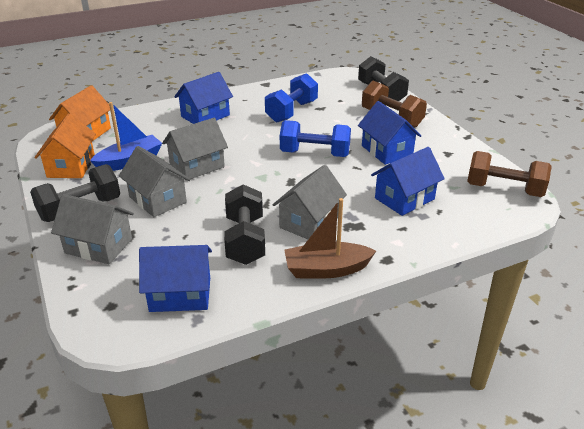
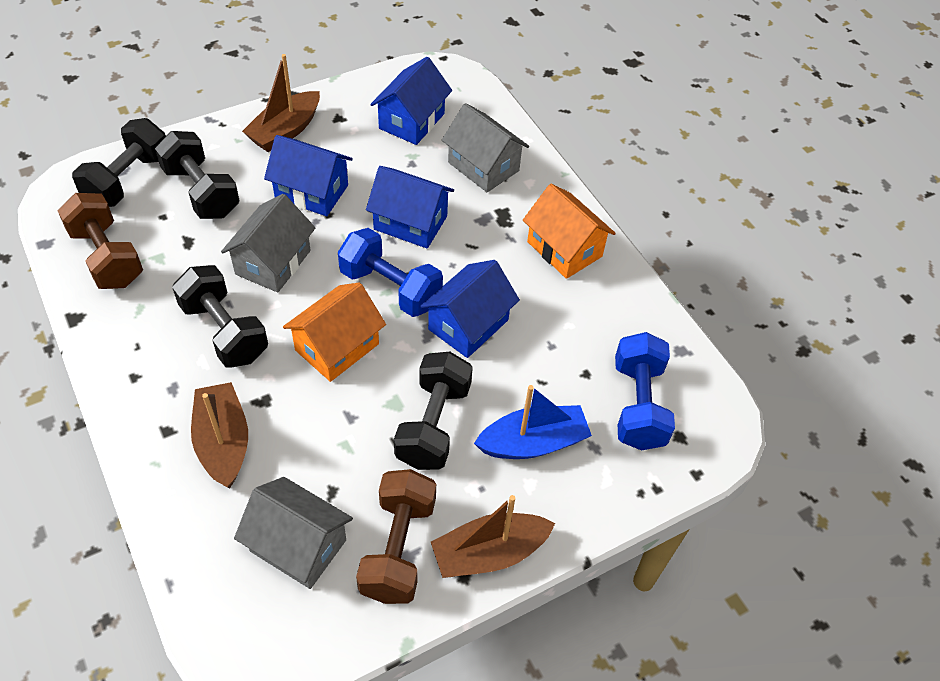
black dumbbell: [30,164,120,222] [224,184,265,265] [358,56,409,101] = 3 -> [72,118,166,207] [155,131,240,219] [172,265,268,368] [394,352,473,470] = 4
brown boat: [284,198,376,279] = 1 -> [191,382,248,488] [242,54,320,152] [431,495,555,578] = 3
grey house: [51,194,134,264] [119,146,190,217] [162,118,228,181] [273,165,347,239] = 4 -> [221,194,315,293] [234,477,353,589] [442,103,529,192] = 3

